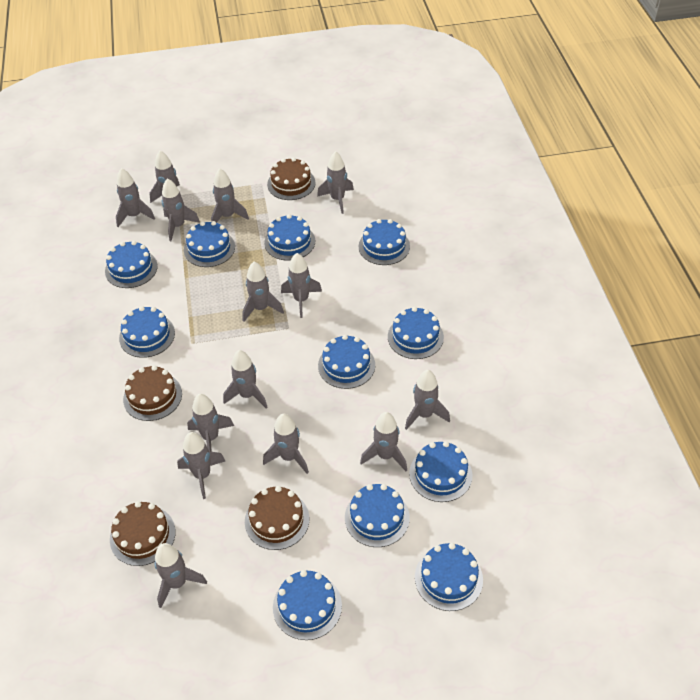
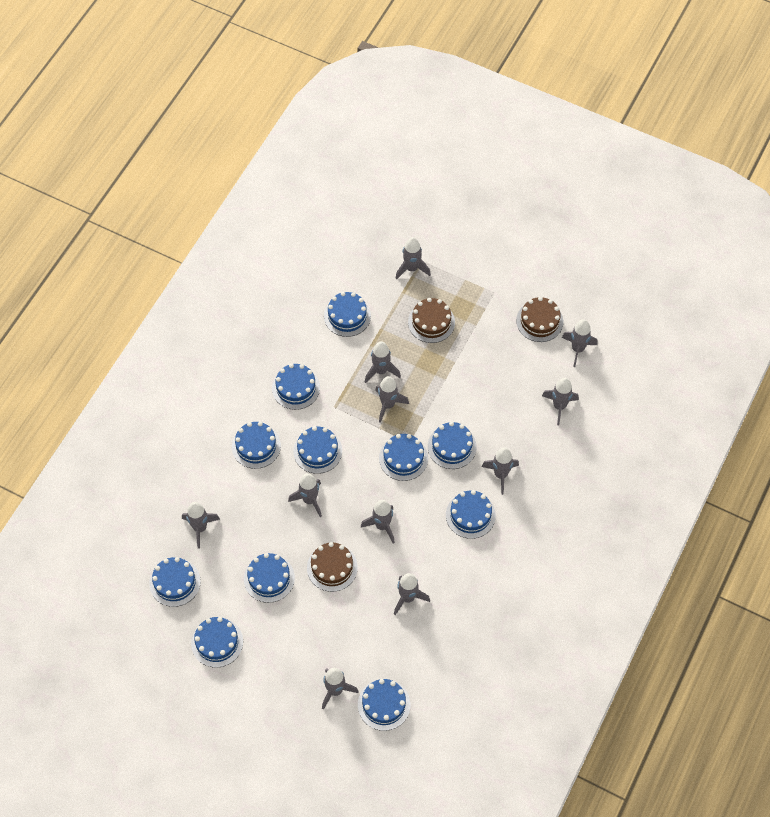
brown cake: [110,501,176,566] [123,365,182,421] [245,486,309,550] [267,157,316,200] = 4 -> [307,542,358,592] [408,298,455,343] [516,297,563,342] = 3
grey rocket: [116,168,155,227] [149,151,184,204] [155,543,207,608] [162,178,200,241] [177,432,225,499] [187,394,234,452] [211,168,249,223] [223,350,267,408] [242,262,284,322] [263,414,309,474] [281,253,322,318] [317,151,354,214] [360,412,407,471] [405,370,450,430] = 14 -> [182,502,220,549] [288,473,322,518] [322,668,358,710] [361,500,395,544] [365,341,401,383] [375,376,409,423] [394,573,430,615] [395,237,431,280] [481,447,519,495] [542,378,579,425] [562,319,598,367] = 11

